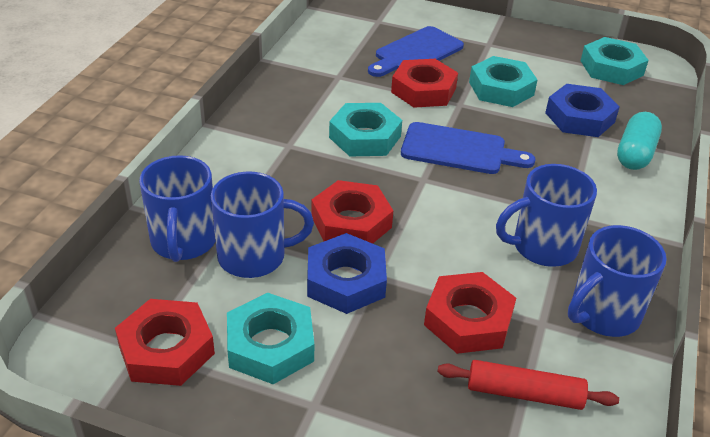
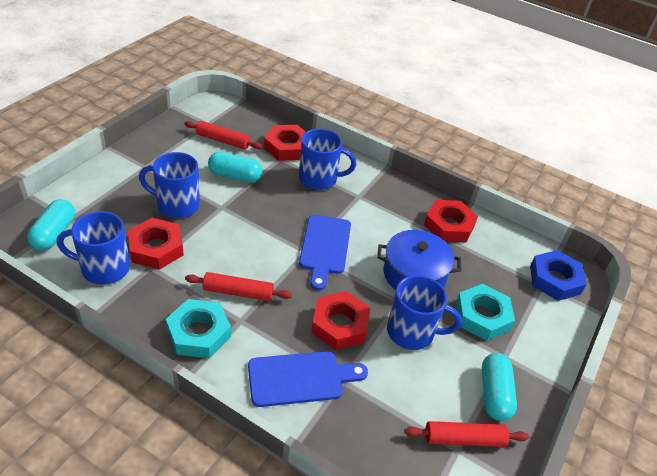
blue nut: [307,233,387,314] [545,84,620,137] = 2 -> [530,250,587,301] = 1
blue pot: none = 0 -> [377,230,461,290] = 1
red rolling pin: [438,360,619,410] = 1 -> [185,121,263,150] [185,272,292,301] [404,421,529,447] = 3
turquoise capsule: [617,112,662,170] = 1 -> [27,199,75,250] [208,152,263,182] [482,353,517,421] = 3
turquoise nut: [227,293,314,384] [329,103,402,156] [469,56,537,107] [581,37,649,85] = 4 -> [166,299,231,358] [456,284,515,341] = 2

